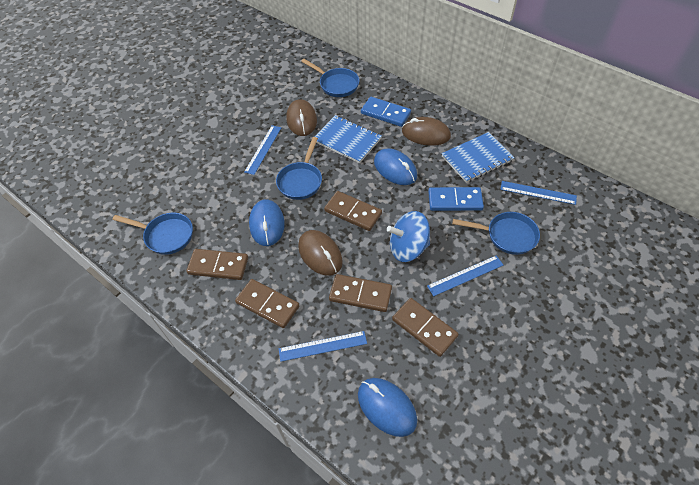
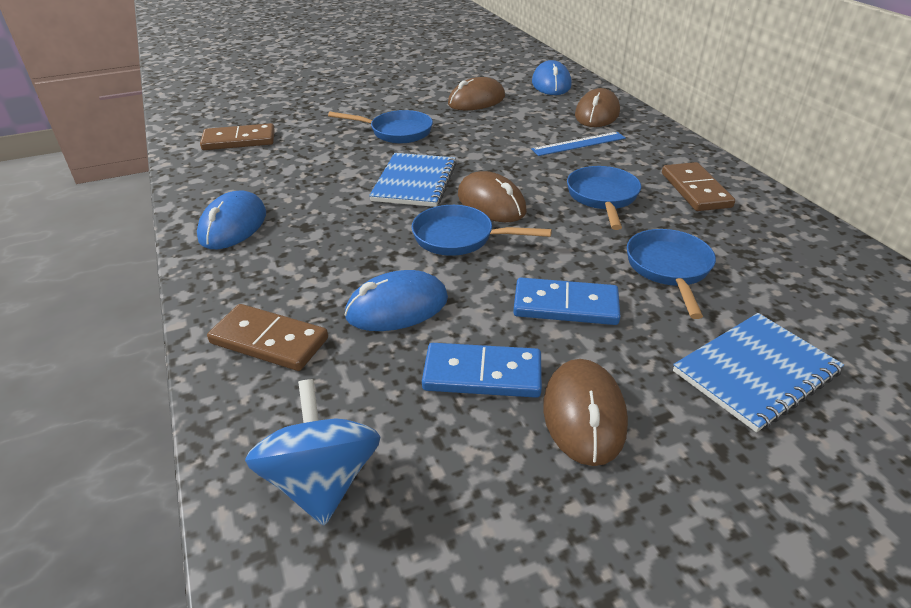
blue ruler: [244,125,281,175] [279,331,367,362] [427,255,503,296] [500,181,577,205] = 4 -> [531,132,626,156] = 1
brown domino: [186,249,248,280] [235,279,300,328] [324,191,382,231] [329,274,392,312] [392,298,459,357] = 5 -> [200,123,275,150] [207,304,328,371] [662,162,735,211] = 3
brown mouse: [286,99,317,136] [298,230,343,276] [402,117,451,146] = 3 -> [448,77,505,110] [458,171,527,222] [543,359,628,466] [575,88,620,127] = 4

